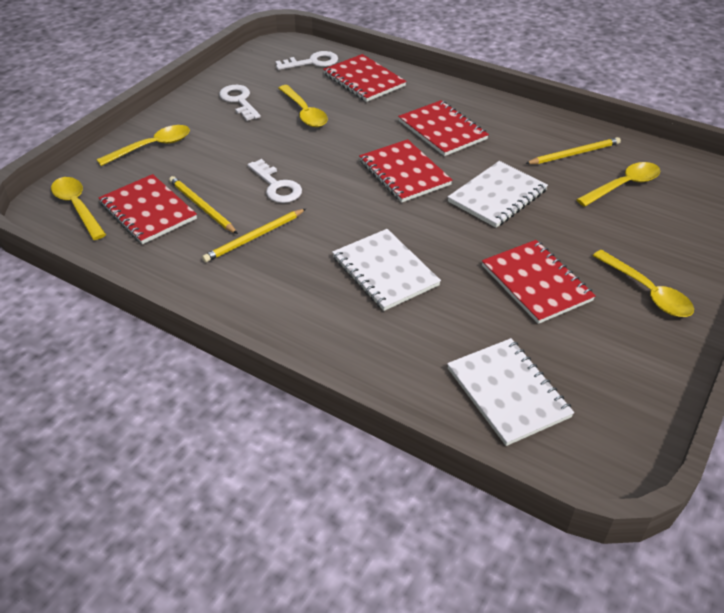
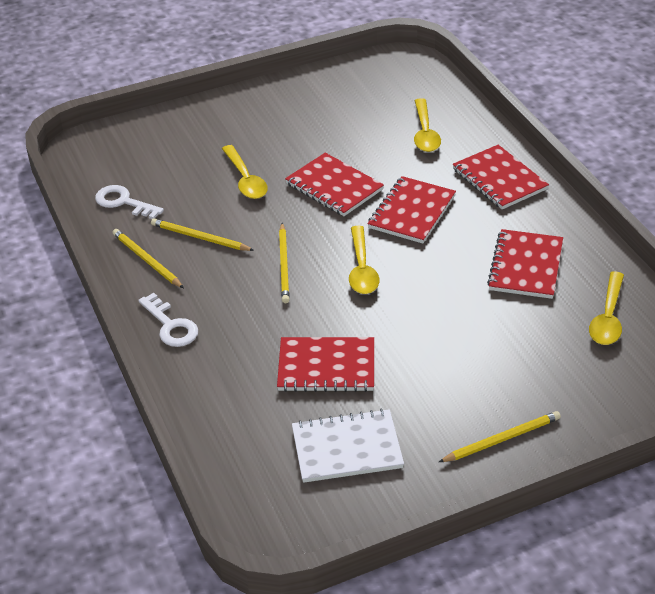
white key: [219,85,261,121] [248,159,302,203] [275,51,338,70] = 3 -> [95,185,164,219] [138,293,198,347] = 2
white notebook: [332,229,441,311] [447,338,574,446] [448,161,548,228] = 3 -> [292,409,404,483] = 1
yellow pencil: [169,176,238,234] [202,209,306,262] [525,137,621,164] = 3 -> [112,229,184,288] [151,218,254,251] [279,223,290,303] [439,411,561,462] = 4
yellow spoon: [51,177,106,240] [96,125,190,166] [278,85,328,127] [576,162,660,207] [593,250,694,317] = 5 -> [222,145,268,199] [349,226,379,294] [414,98,441,152] [589,271,624,345] = 4

